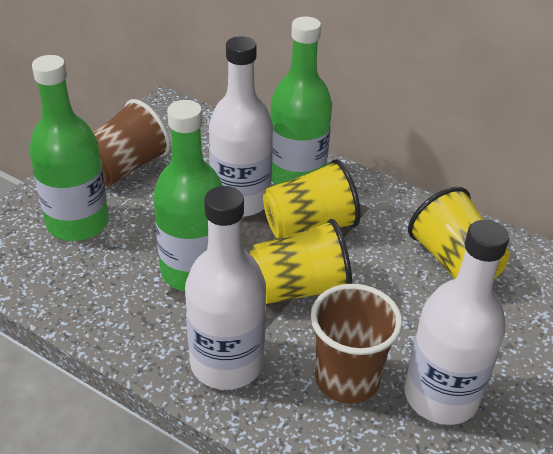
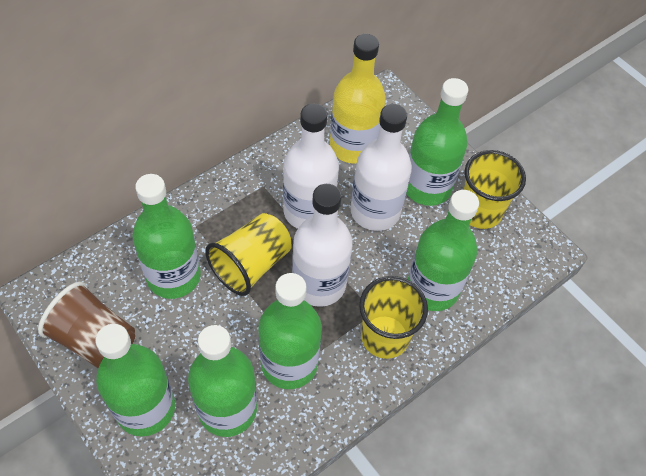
brown cup: [93,99,171,186] [311,284,402,404] = 2 -> [38,282,135,368] = 1
green bottle: [29,55,109,241] [153,100,223,291] [270,17,332,185] = 3 -> [95,324,175,436] [132,174,201,299] [188,325,257,437] [258,273,322,389] [406,78,468,206] [408,190,479,311] = 6
yellow bottle: none = 0 -> [330,34,386,164] = 1

